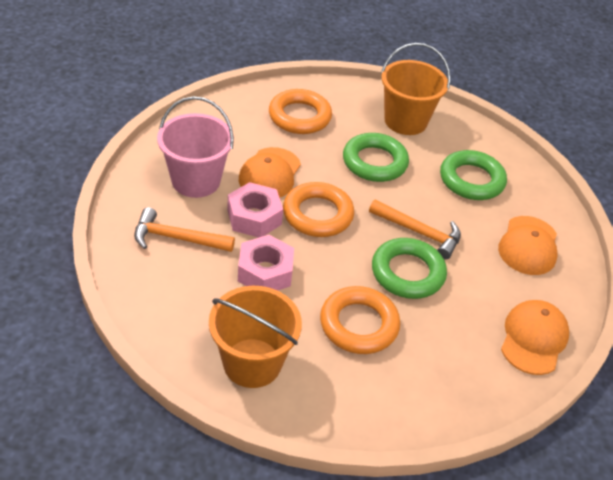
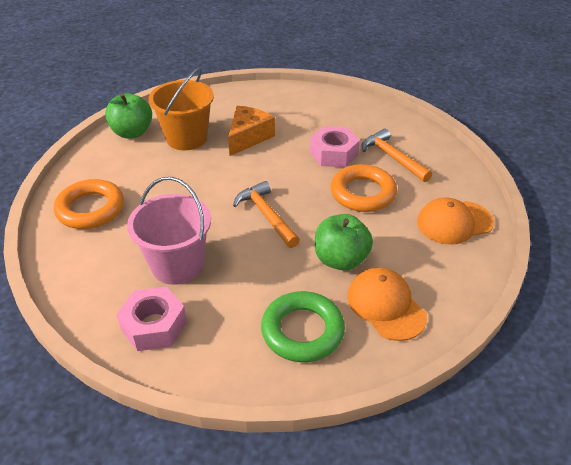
green apple: none = 0 -> [105,93,152,138] [315,214,373,271] = 2
green ring: [343,133,409,182] [372,238,447,299] [440,150,507,200] = 3 -> [261,291,345,362] = 1
orange bucket: [209,286,302,388] [381,43,451,135] = 2 -> [149,68,214,150] = 1
orange cap: [239,147,301,198] [498,216,557,275] [501,300,569,375] = 3 -> [347,267,427,341] [417,197,494,245] = 2
orange cheese: none = 0 -> [228,106,275,156] = 1
orange ring: [269,89,332,134] [283,182,354,237] [320,286,400,354] = 3 -> [54,179,124,229] [331,164,397,212] = 2

